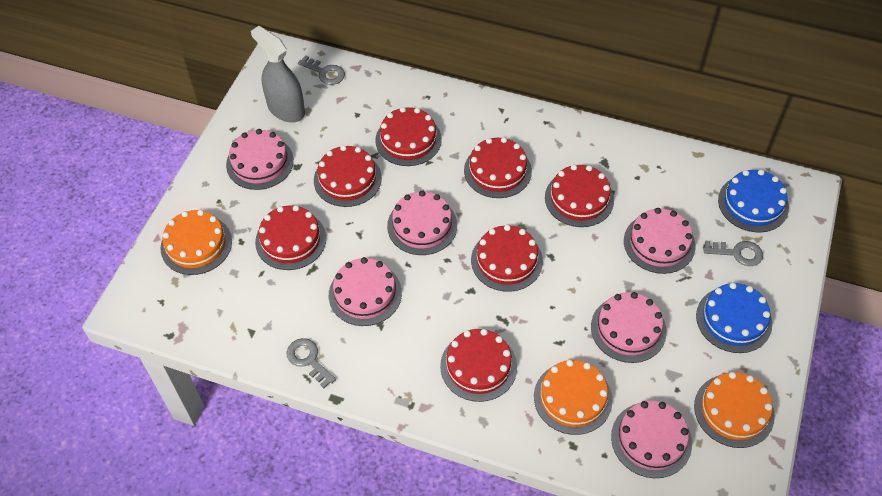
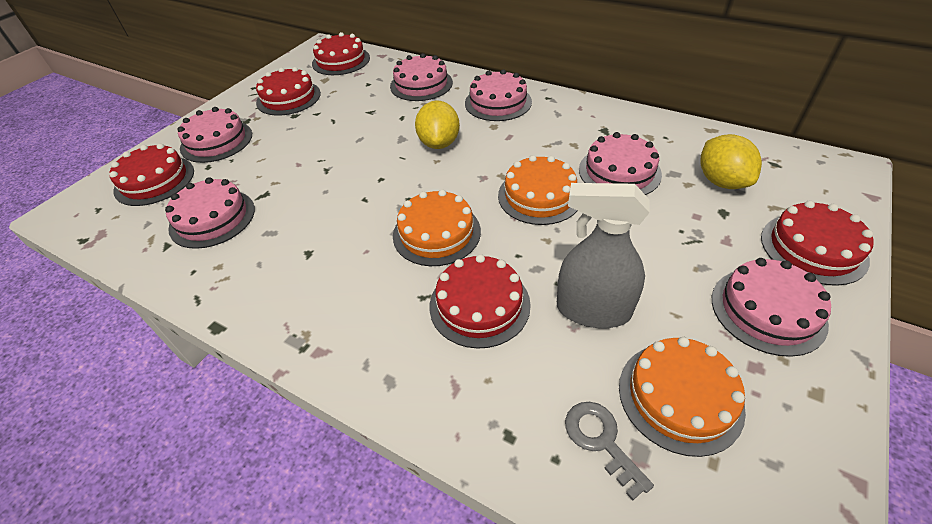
blue cake: [696,283,772,353] [718,169,789,232] = 2 -> none = 0
grey key: [287,338,336,388] [298,55,345,85] [703,241,763,266] = 3 -> [565,402,654,501] = 1
red cake: [255,205,326,270] [314,145,382,207] [375,107,442,166] [440,329,517,402] [464,137,532,198] [471,225,543,292] [545,164,614,227] = 7 -> [109,143,194,206] [256,67,321,116] [312,32,370,75] [430,254,531,349] [761,201,873,286] = 5
yellow lemon: none = 0 -> [415,100,460,149] [700,134,762,189] = 2

